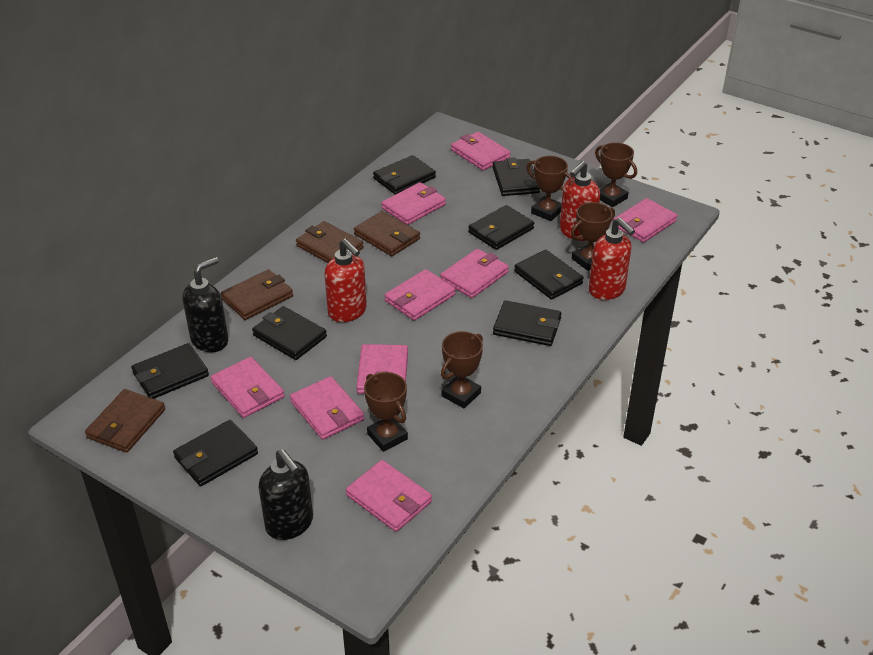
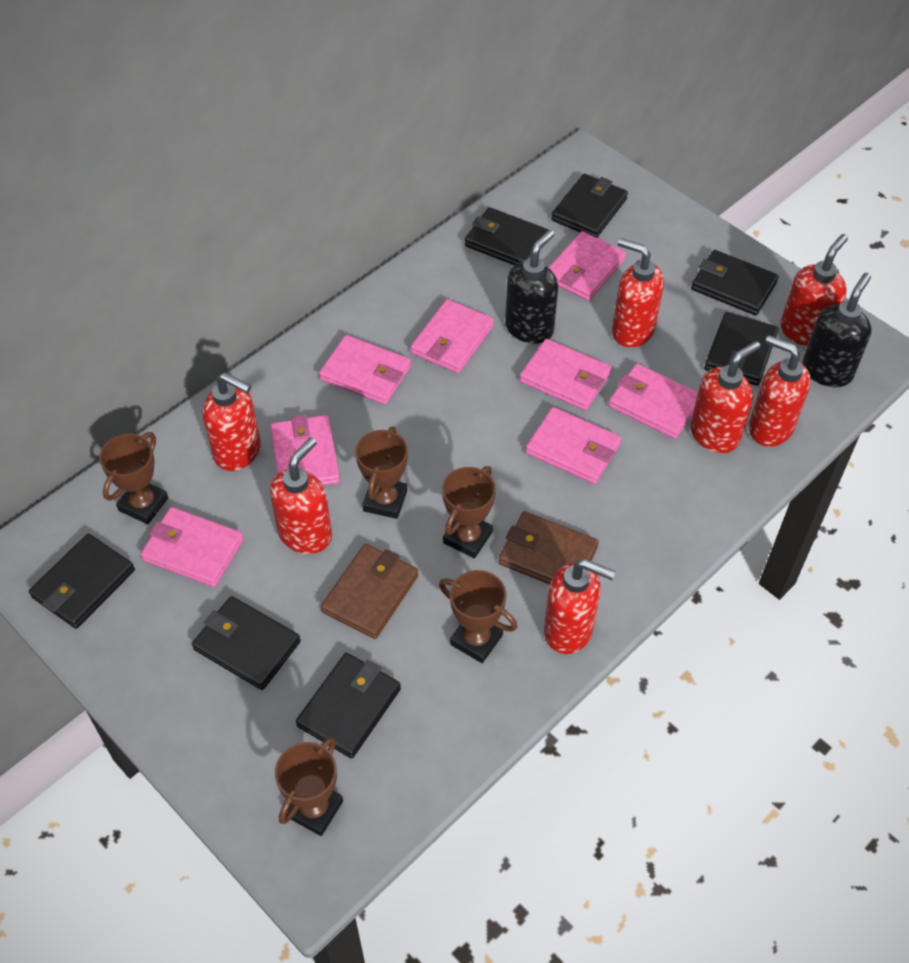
black wallet: [131,343,209,399] [173,420,258,486] [252,306,327,360] [373,155,436,195] [468,205,534,250] [493,157,540,196] [493,300,562,346] [514,250,584,300] = 8 -> [29,534,135,629] [192,596,301,690] [296,653,401,758] [465,207,548,265] [551,174,628,238] [691,250,779,316] [704,312,778,386] = 7
brown wallet: [85,389,165,453] [221,269,293,320] [296,221,364,263] [354,211,420,256] = 4 -> [321,544,418,639] [499,511,599,584] = 2
pink wallet: [211,357,285,418] [290,376,364,440] [346,460,432,532] [356,344,408,394] [381,182,446,225] [384,269,456,321] [440,249,509,298] [451,132,511,170] [613,198,678,243] = 9 -> [140,507,244,587] [270,415,340,486] [319,335,411,405] [411,299,494,373] [519,338,612,411] [526,407,622,484] [548,231,626,301] [608,364,698,439] = 8
red soap dispenser: [325,239,367,322] [560,161,600,241] [589,217,635,300] = 3 -> [202,373,261,471] [270,437,332,554] [544,559,616,654] [612,238,664,347] [690,341,761,453] [749,335,811,447] [781,234,848,347] = 7

